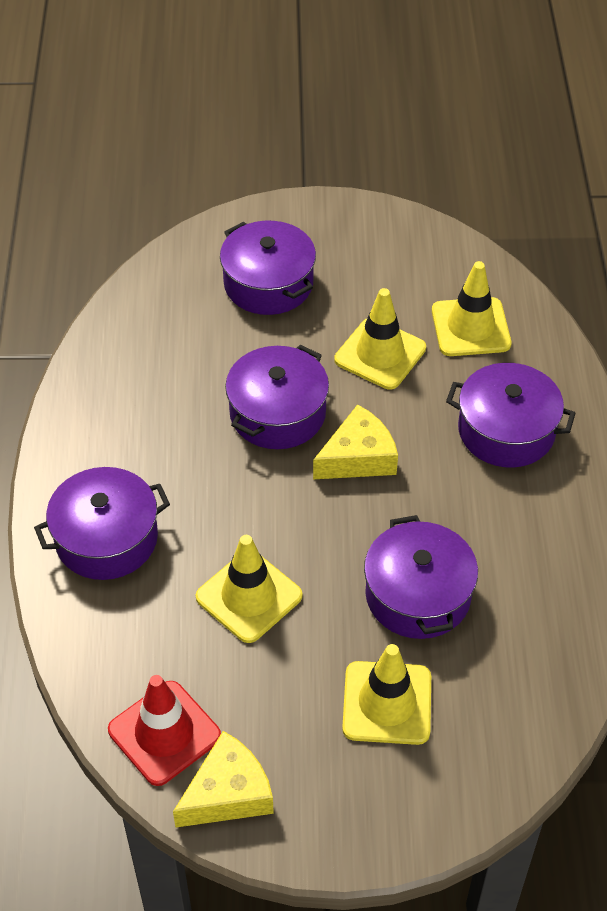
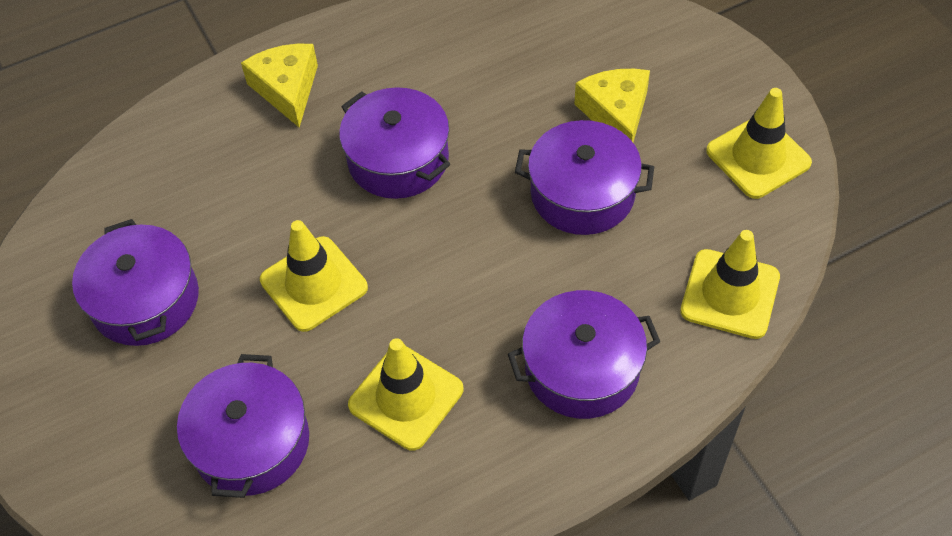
red traffic cone: [108,675,221,786] = 1 -> none = 0

